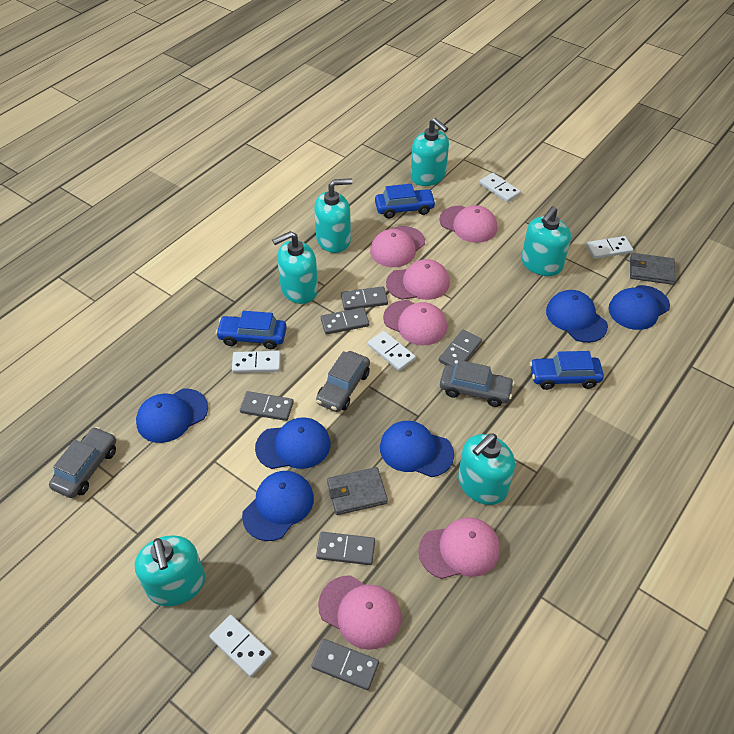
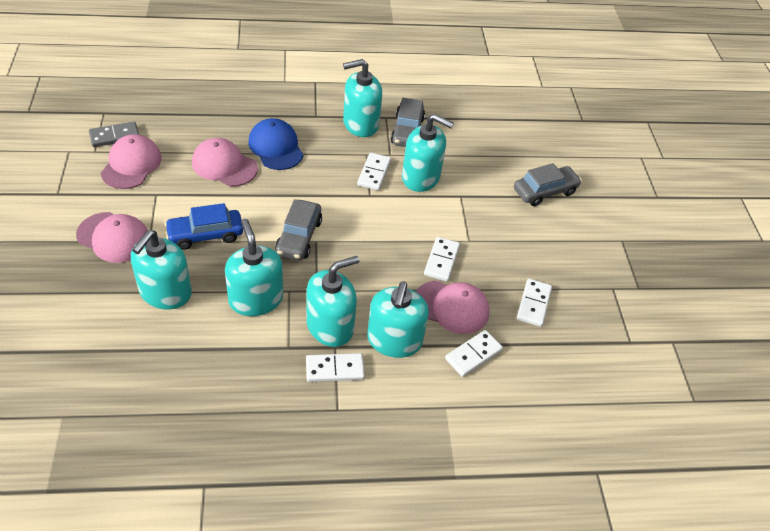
blue cap: [136,389,208,443] [242,471,314,541] [255,418,330,469] [380,421,454,477] [546,290,608,343] [609,285,670,330] = 6 -> [248,118,304,170] = 1
blue car: [216,311,287,349] [375,184,436,219] [530,351,604,390] = 3 -> [165,203,243,250] = 1
grey domino: [240,391,294,421] [312,639,379,690] [316,532,375,565] [321,307,370,335] [341,286,388,310] [439,330,482,366] = 6 -> [89,122,139,147] = 1
grey wallet: [327,467,388,515] [630,253,676,285] = 2 -> none = 0
pink cap: [318,575,401,650] [370,226,425,267] [383,300,447,345] [386,259,450,300] [418,517,500,579] [439,205,497,243] = 6 -> [76,212,147,263] [101,134,162,189] [192,138,258,187] [416,281,490,334] = 4

